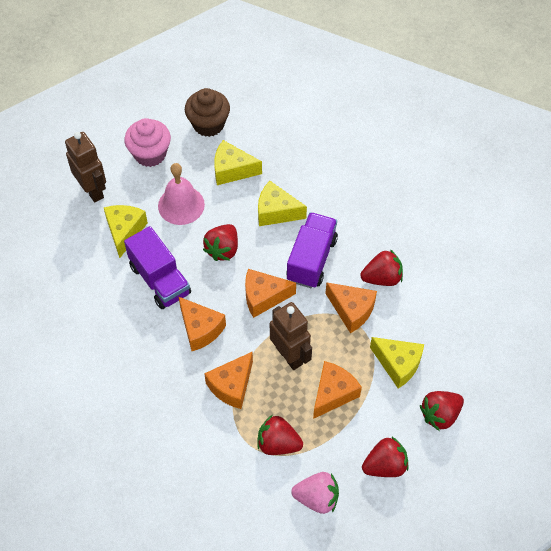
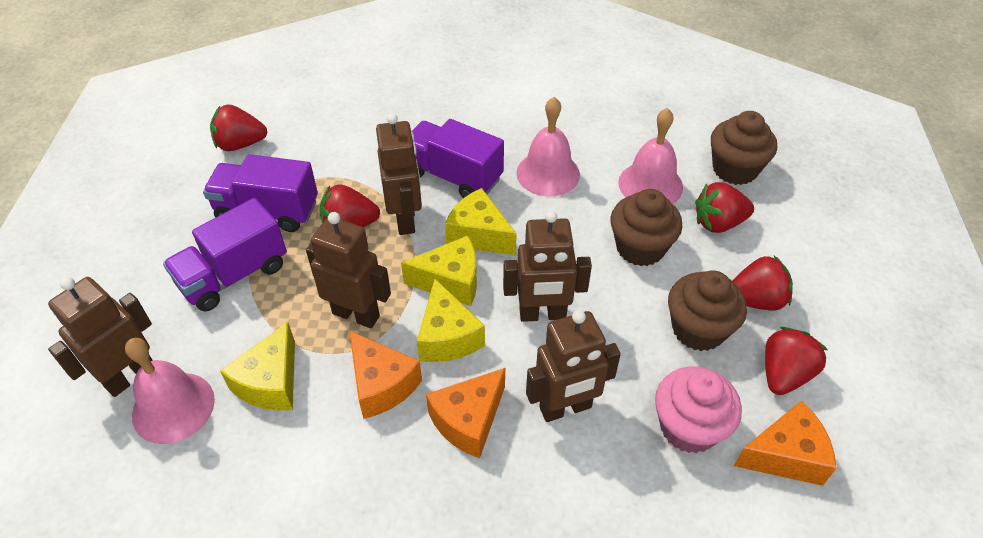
brown cupcake: [185,88,230,137] = 1 -> [611,189,683,266] [668,270,747,351] [711,111,777,185] = 3
brown robot: [65,132,106,202] [270,302,312,370] = 2 -> [48,277,153,397] [306,212,391,328] [376,113,422,235] [503,211,592,322] [526,310,621,422] = 5
orange cheese: [179,297,226,351] [204,352,253,409] [245,269,296,318] [313,361,362,419] [325,282,377,333] = 5 -> [349,331,422,419] [426,368,505,458] [734,400,836,486] = 3
pink bell: [158,163,205,225] = 1 -> [125,338,215,444] [516,97,580,196] [618,108,683,204] = 3
pink strawberry: [291,472,339,514] = 1 -> none = 0
purple truck: [124,226,191,309] [286,212,338,288] = 2 -> [163,198,287,312] [203,154,318,232] [412,119,504,198] = 3

